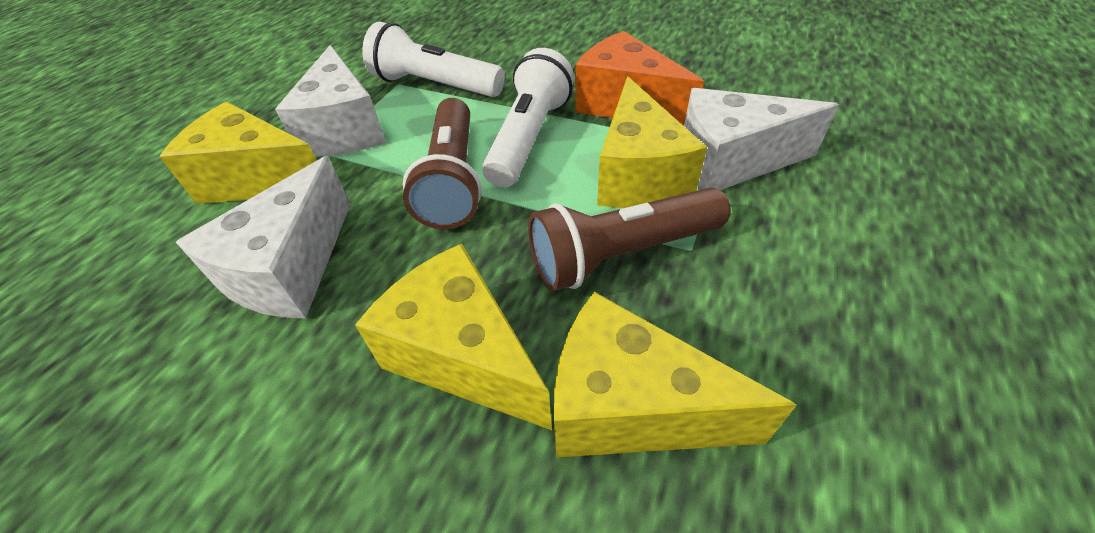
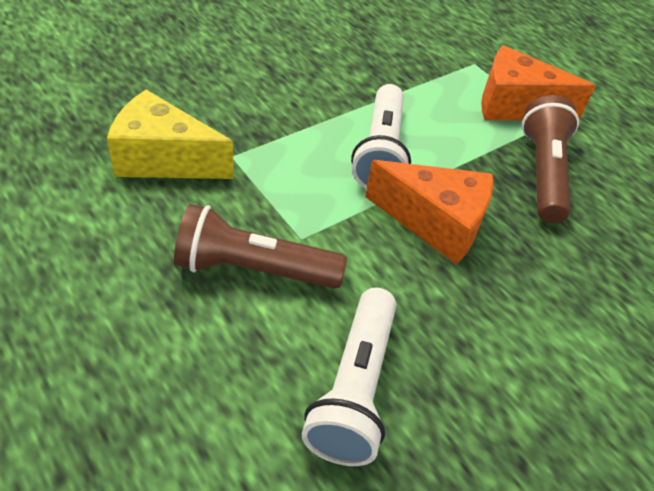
orange cheese: [575,31,704,126] = 1 -> [365,160,493,265] [481,45,596,120] = 2
white cheese: [176,156,351,319] [275,45,386,157] [684,88,839,190] = 3 -> none = 0
yellow cheese: [160,102,317,204] [355,243,552,430] [554,292,797,457] [597,77,707,208] = 4 -> [107,89,234,179] = 1

